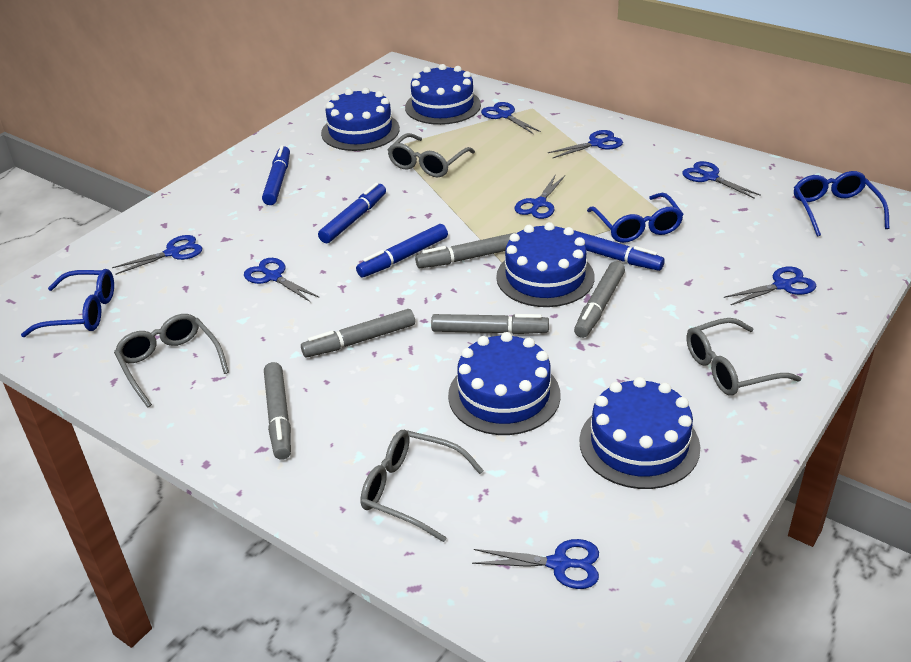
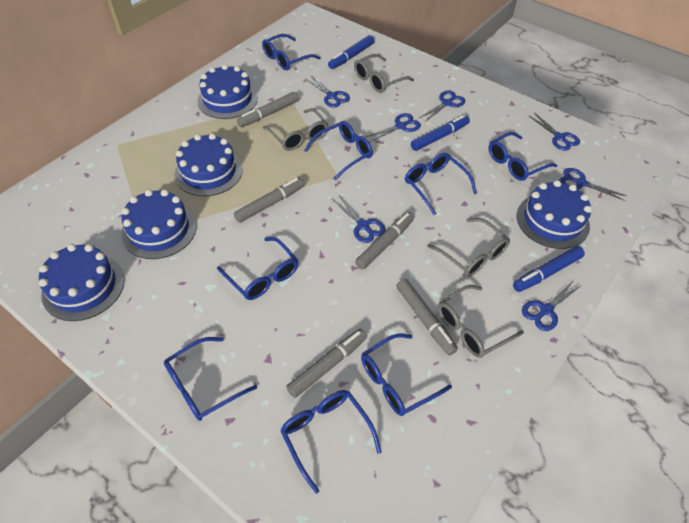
blue glasses: [21,269,114,337] [587,193,684,243] [794,171,889,237] = 3 -> [164,337,257,421] [217,237,298,300] [262,34,321,70] [280,390,382,494] [304,121,373,180] [361,333,452,416] [405,153,477,215] [489,132,557,181] = 8
blue marker: [262,145,290,205] [318,183,386,243] [356,224,448,278] [574,230,665,271] = 4 -> [328,35,374,69] [411,115,470,151] [513,246,585,292] = 3
blue scissors: [112,235,202,275] [244,258,320,302] [472,539,599,589] [481,102,541,134] [515,174,565,219] [548,130,623,159] [682,161,761,199] [724,267,816,305] = 8 -> [306,76,350,108] [332,195,386,243] [366,113,421,142] [419,90,465,122] [522,280,582,331] [528,113,580,151] [559,168,626,201] = 7

